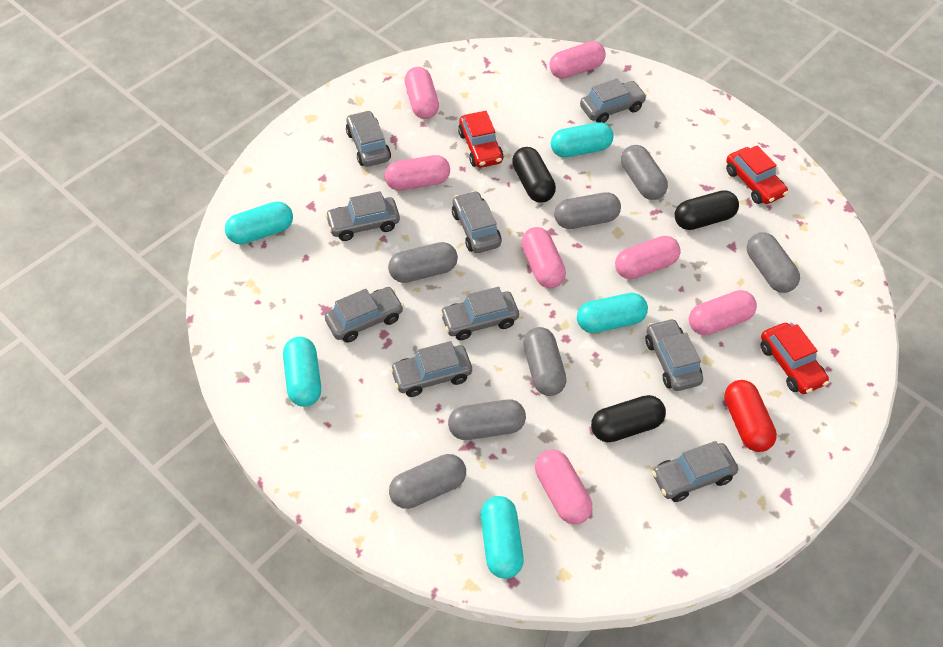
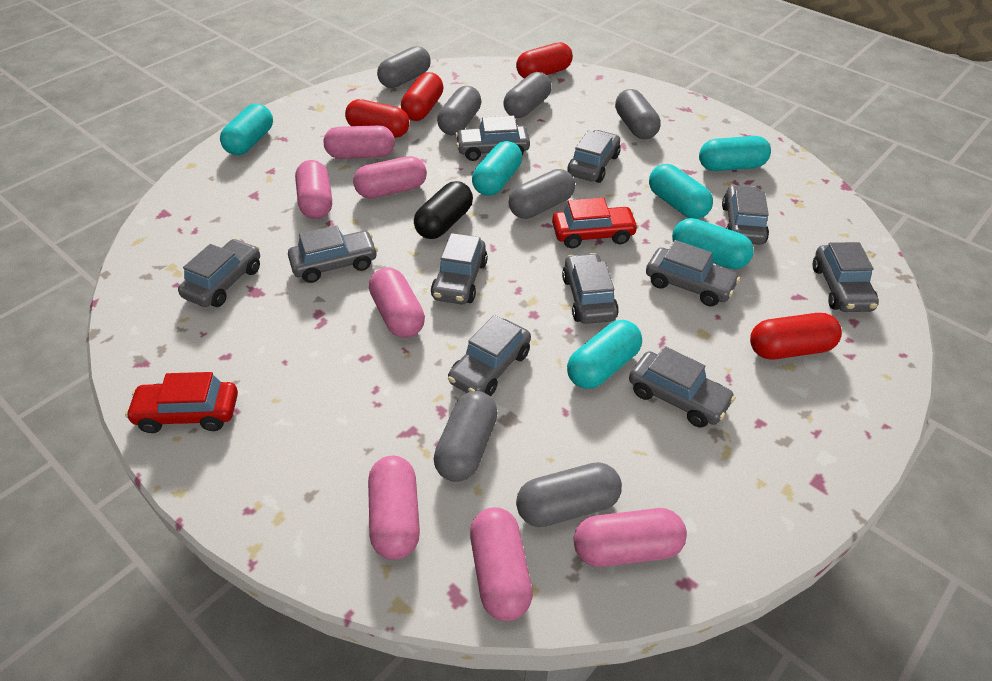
black capsule: [512,147,556,203] [591,395,666,442] [675,190,739,230] = 3 -> [414,181,473,239] = 1
grey car: [325,191,400,241] [325,287,404,343] [346,110,391,167] [390,341,472,397] [440,287,519,340] [452,191,502,253] [580,78,647,123] [645,318,703,391] [652,441,738,502] = 9 -> [178,239,260,307] [288,225,378,283] [431,233,488,304] [448,315,531,397] [455,116,530,161] [562,253,619,324] [567,130,620,183] [629,346,736,428] [646,240,740,307] [722,185,769,245] [813,242,879,312] = 11
red capsule: [724,380,777,452] = 1 -> [345,99,409,138] [401,72,443,121] [516,42,573,79] [750,313,842,359] = 4
red car: [458,111,504,168] [726,145,788,204] [760,323,829,394] = 3 -> [125,372,238,433] [552,198,639,248] = 2
turquoise capsule: [225,201,293,244] [283,337,321,407] [481,496,524,579] [551,122,614,157] [577,293,648,333] = 5 -> [220,104,273,155] [472,141,522,196] [567,320,642,389] [649,164,713,219] [672,218,754,269] [699,136,771,171] = 6

